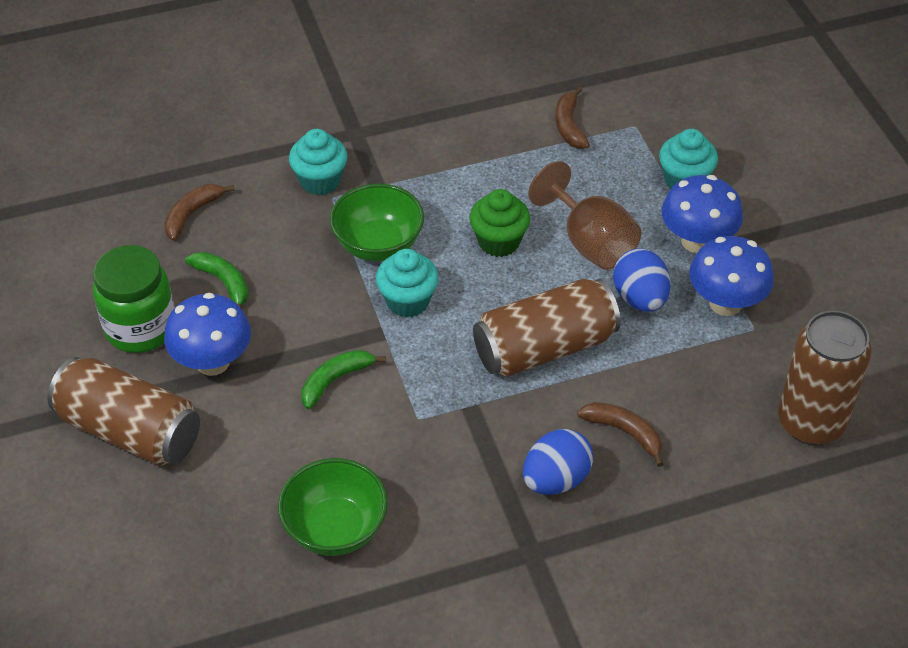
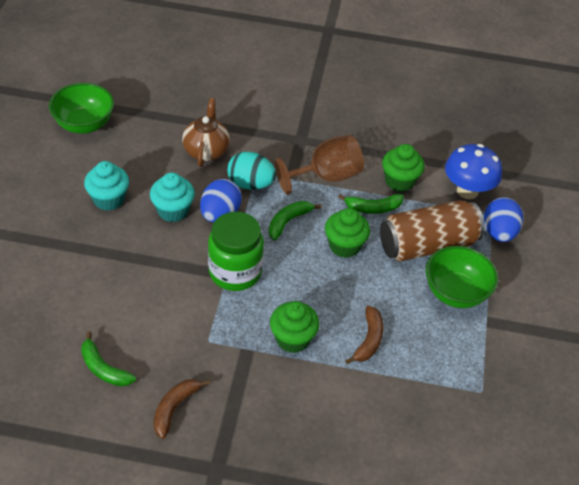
blue mushroom: [164,293,251,376] [662,175,743,253] [689,236,774,316] = 3 -> [445,144,502,199] = 1
brown banana: [164,184,235,241] [555,87,590,149] [577,402,663,467] = 3 -> [154,379,210,439] [345,306,383,364] = 2
brown can: [47,357,200,466] [473,279,621,377] [778,311,872,445] = 3 -> [380,200,484,261] = 1
brown teapot: none = 0 -> [182,98,230,167] = 1
green banana: [185,252,249,308] [301,350,386,409] = 2 -> [81,331,136,387] [269,201,322,241] [338,194,404,214] = 3
green cupcake: [469,189,530,257] = 1 -> [270,301,319,353] [325,208,370,258] [382,144,425,192] = 3
turquoise cupcake: [289,129,348,195] [376,249,439,318] [659,129,718,190] = 3 -> [84,161,129,211] [150,172,195,222] = 2
turquoise egg: none = 0 -> [227,152,276,190] = 1

